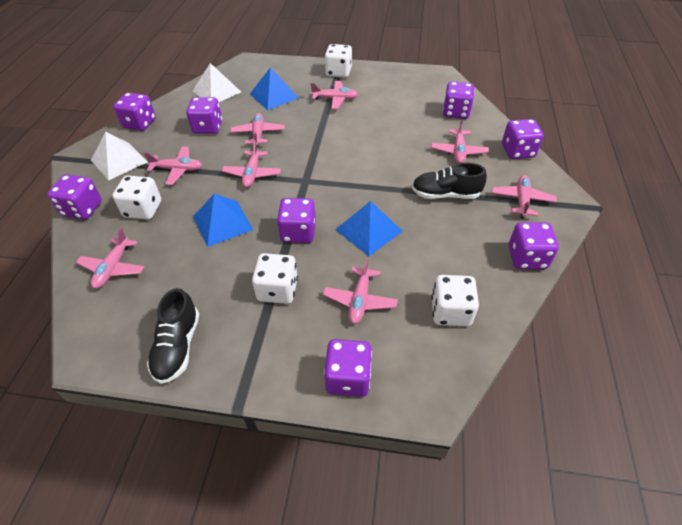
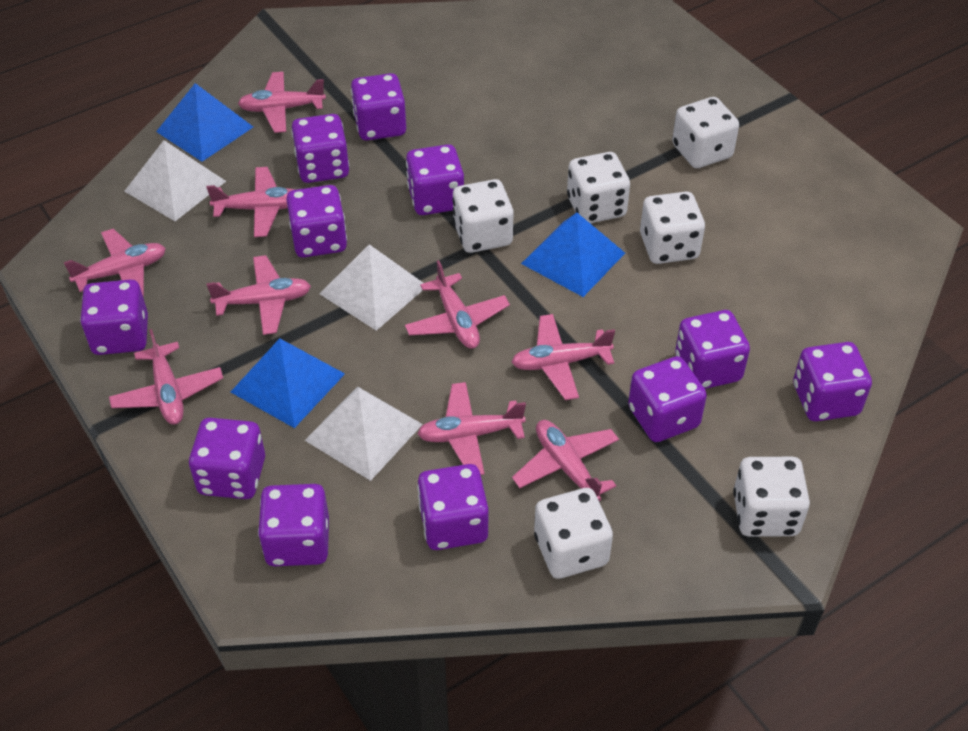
black shoe: [147,288,199,384] [412,163,487,199] = 2 -> none = 0
pink plane: [76,228,144,289] [144,147,202,185] [222,140,281,188] [230,113,285,148] [310,81,358,109] [323,257,398,324] [431,119,489,164] [492,175,557,218] = 8 -> [64,229,166,297] [109,329,223,424] [206,167,295,237] [206,255,311,335] [238,72,326,133] [405,260,510,349] [417,382,526,475] [512,314,615,400] [512,420,619,501] = 9
purple dice: [47,174,102,219] [113,92,156,131] [186,97,222,134] [277,198,316,243] [324,339,372,397] [443,82,474,119] [502,119,544,159] [508,222,559,269] = 8 -> [80,279,148,355] [189,418,265,499] [258,484,329,566] [286,185,347,257] [291,114,349,183] [351,73,406,140] [406,144,464,215] [417,464,488,550] [628,356,707,442] [675,310,750,389] [793,342,872,421] = 11
white dice: [112,176,161,220] [252,253,298,304] [325,44,352,78] [432,275,479,327] = 4 -> [452,179,513,253] [534,488,613,579] [567,152,630,223] [640,192,705,264] [672,97,739,168] [733,457,810,537] = 6
white pyramid: [91,132,148,181] [193,63,241,102] = 2 -> [124,140,226,221] [305,386,423,481] [320,244,423,331] = 3

